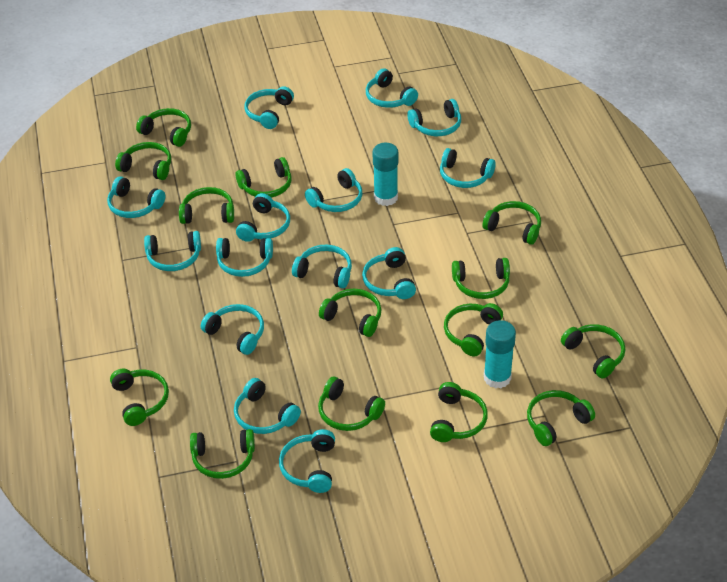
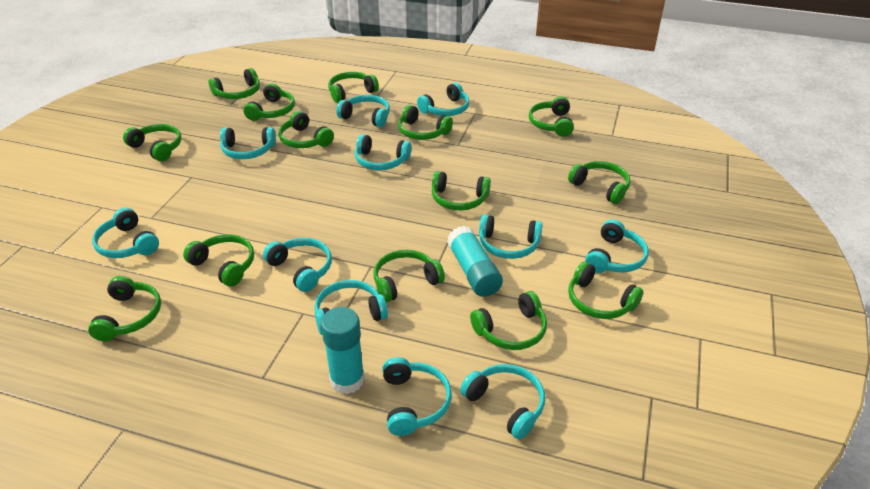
turquoise headphones: [107,176,165,218] [144,231,201,271] [201,304,264,355] [216,238,273,277] [234,378,301,434] [236,193,290,242] [245,86,294,129] [279,429,335,493] [292,245,352,288] [305,168,362,212] [362,247,416,299] [366,68,418,108] [408,99,461,136] [440,148,496,188] = 14 -> [92,208,159,258] [220,127,276,159] [263,238,332,292] [315,280,388,335] [336,95,390,127] [355,134,411,170] [382,357,452,436] [417,83,470,116] [460,364,545,439] [479,214,543,259] [585,219,649,273] = 11

